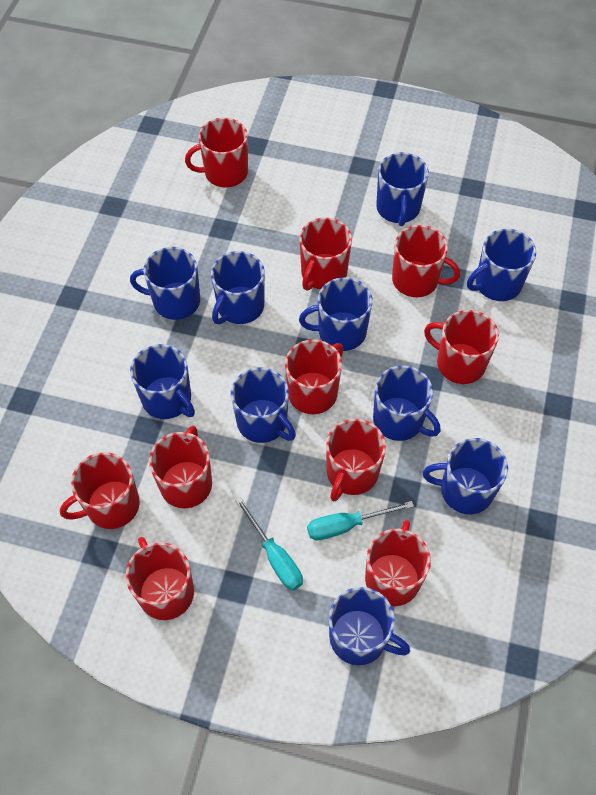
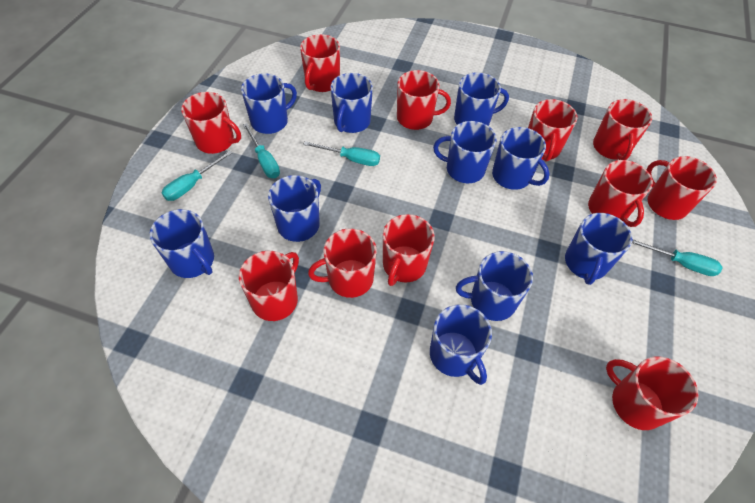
red mug: [60,452,140,529] [126,537,194,620] [149,426,212,508] [185,118,248,188] [285,339,343,414] [299,217,352,291] [326,419,386,501] [365,520,431,606] [392,225,460,297] [424,310,499,384] = 10 -> [181,92,241,154] [239,251,299,321] [300,34,340,92] [308,228,377,298] [383,214,435,286] [397,70,451,130] [528,99,578,161] [588,160,653,227] [593,99,652,160] [606,356,699,430] [647,156,717,220] = 11
turquoise screwdriver: [235,497,303,590] [307,501,414,540] = 2 -> [162,150,232,201] [243,123,280,178] [303,141,380,166] [632,239,723,276] = 4

